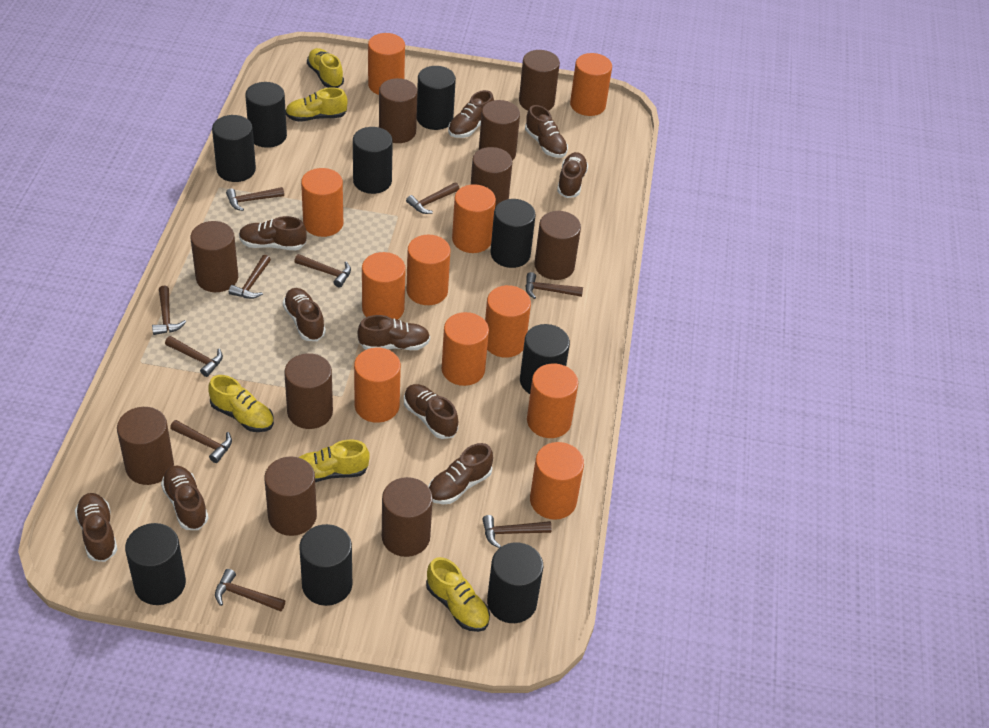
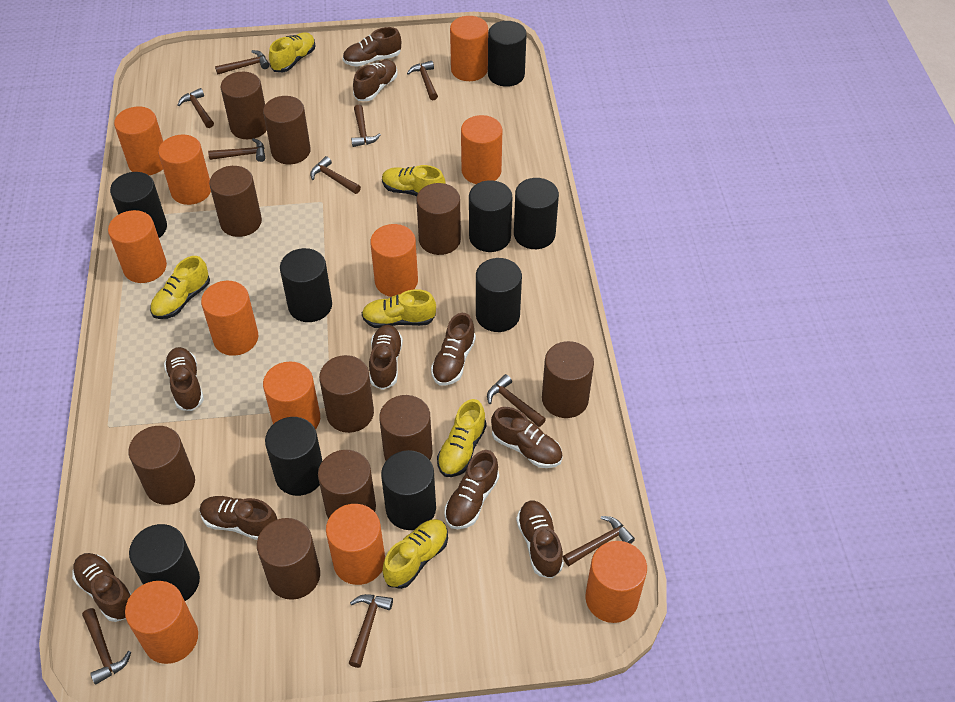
yellow shoe: [208,375,274,432] [286,87,347,122] [298,440,370,482] [307,48,344,88] [426,557,490,632] = 5 -> [150,256,210,319] [269,32,315,72] [362,289,436,328] [382,165,446,196] [383,519,448,589] [437,399,487,477] = 6

